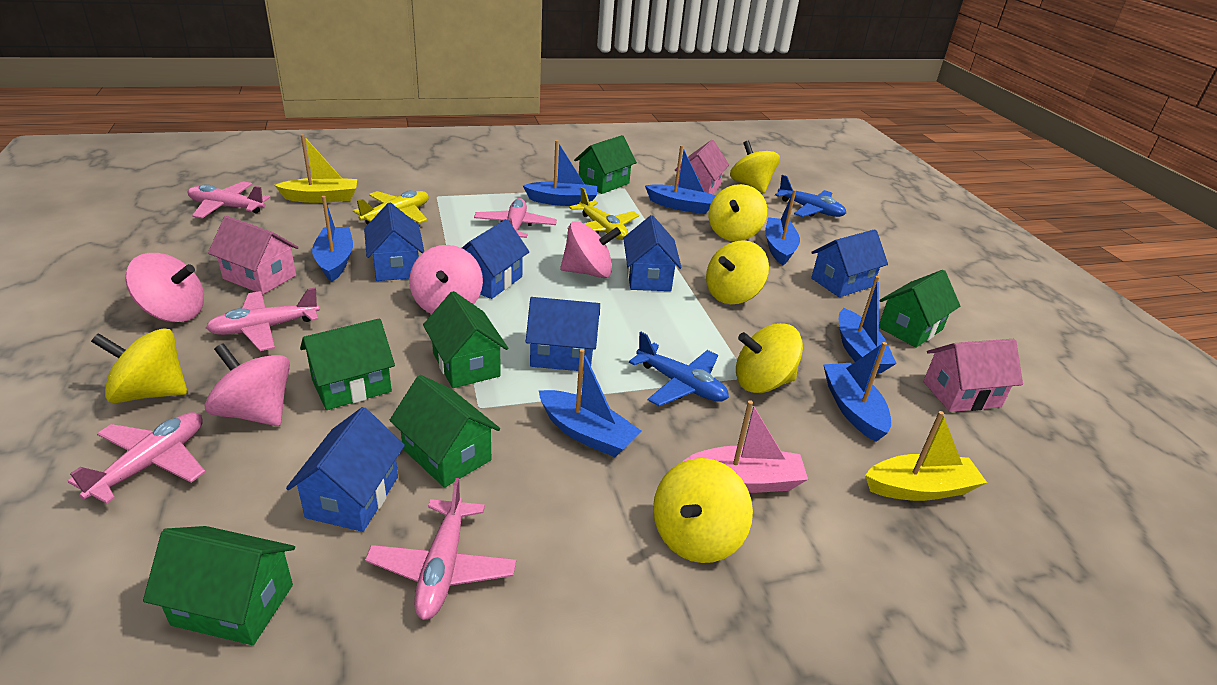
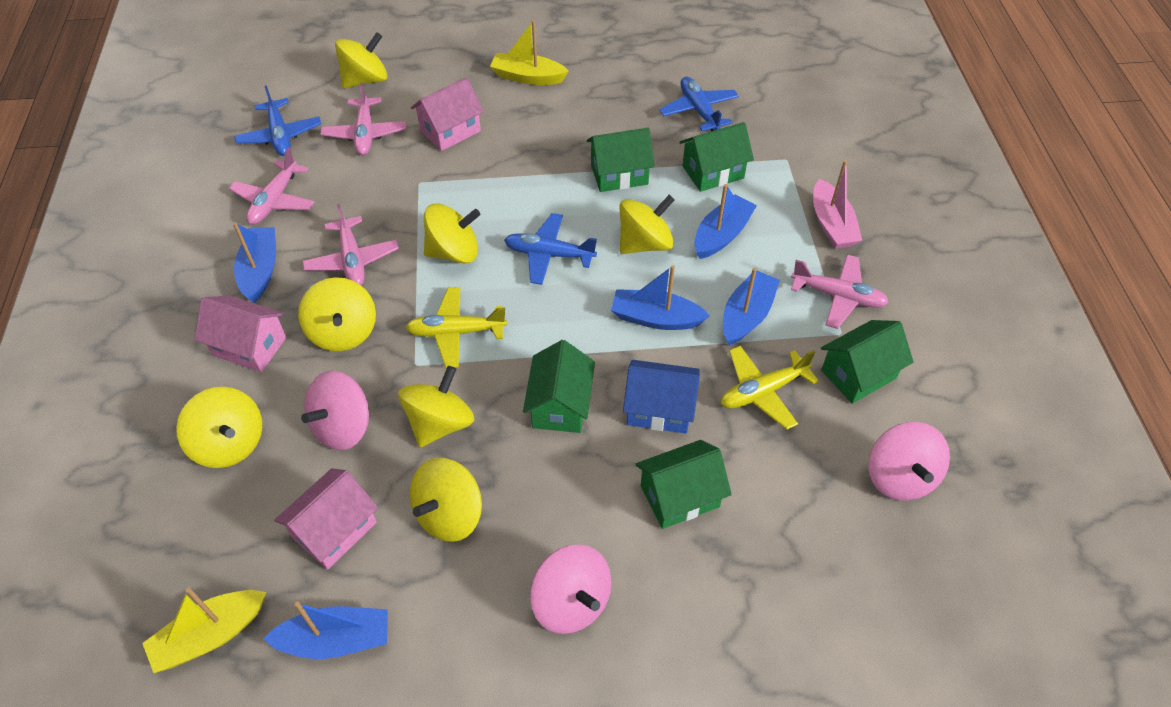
blue boat: [312,196,353,282] [522,140,597,206] [539,349,642,457] [645,145,716,214] [765,189,800,265] [823,342,891,442] [839,276,897,373] = 7 -> [233,222,276,303] [263,602,388,659] [611,265,710,330] [694,184,757,259] [723,268,780,345] = 5
blue house: [286,407,405,532] [364,202,424,281] [462,219,529,299] [526,297,600,371] [623,215,682,291] [811,229,888,297] = 6 -> [623,360,700,434] = 1
blue plane: [629,332,729,406] [775,175,846,217] = 2 -> [234,85,321,156] [504,213,597,285] [659,77,739,131] = 3
green house: [143,526,295,645] [300,319,395,410] [390,375,500,488] [423,291,509,388] [574,135,637,194] [879,270,960,348] = 6 -> [523,340,595,433] [587,128,655,192] [636,440,732,529] [679,122,754,192] [821,320,913,404] = 5
pink plane: [68,412,205,504] [188,181,270,218] [206,288,320,351] [365,478,516,620] [474,198,557,238] = 5 -> [229,147,314,225] [302,204,399,285] [320,82,407,155] [791,254,889,329] = 4
pink spinning top: [125,253,204,322] [205,343,290,426] [409,245,483,314] [560,221,621,278] = 4 -> [301,371,369,450] [530,544,611,634] [869,422,950,501] = 3
yellow spinning top: [91,328,187,403] [653,458,753,563] [706,240,769,304] [709,184,767,241] [730,141,780,193] [736,323,803,393] = 6 -> [176,387,262,468] [298,277,376,351] [335,32,388,88] [398,366,474,447] [410,458,482,542] [424,204,480,264] [620,195,675,254] = 7

